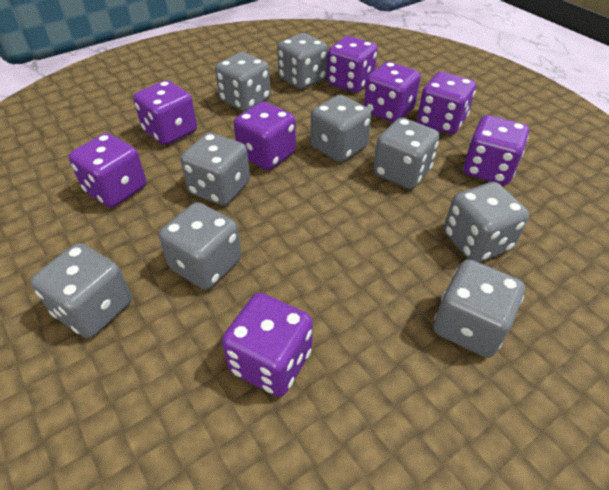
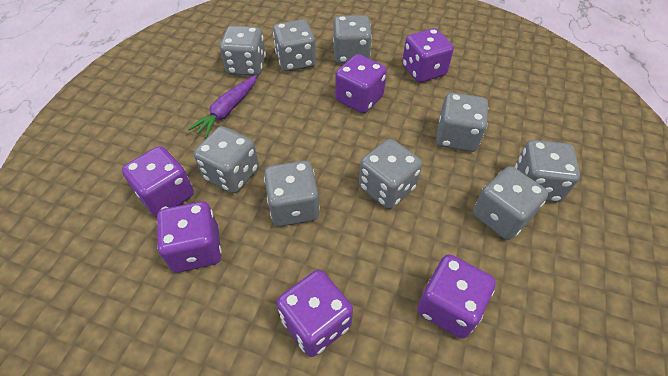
purple carrot: none = 0 -> [188,75,257,138] = 1
purple dice: [68,133,146,208] [133,80,197,145] [222,293,313,397] [234,102,296,170] [327,36,378,92] [364,62,421,123] [417,72,476,134] [463,115,529,185] = 8 -> [122,146,194,217] [157,201,222,273] [276,270,353,357] [335,54,387,113] [402,28,454,83] [417,254,496,339] = 6

